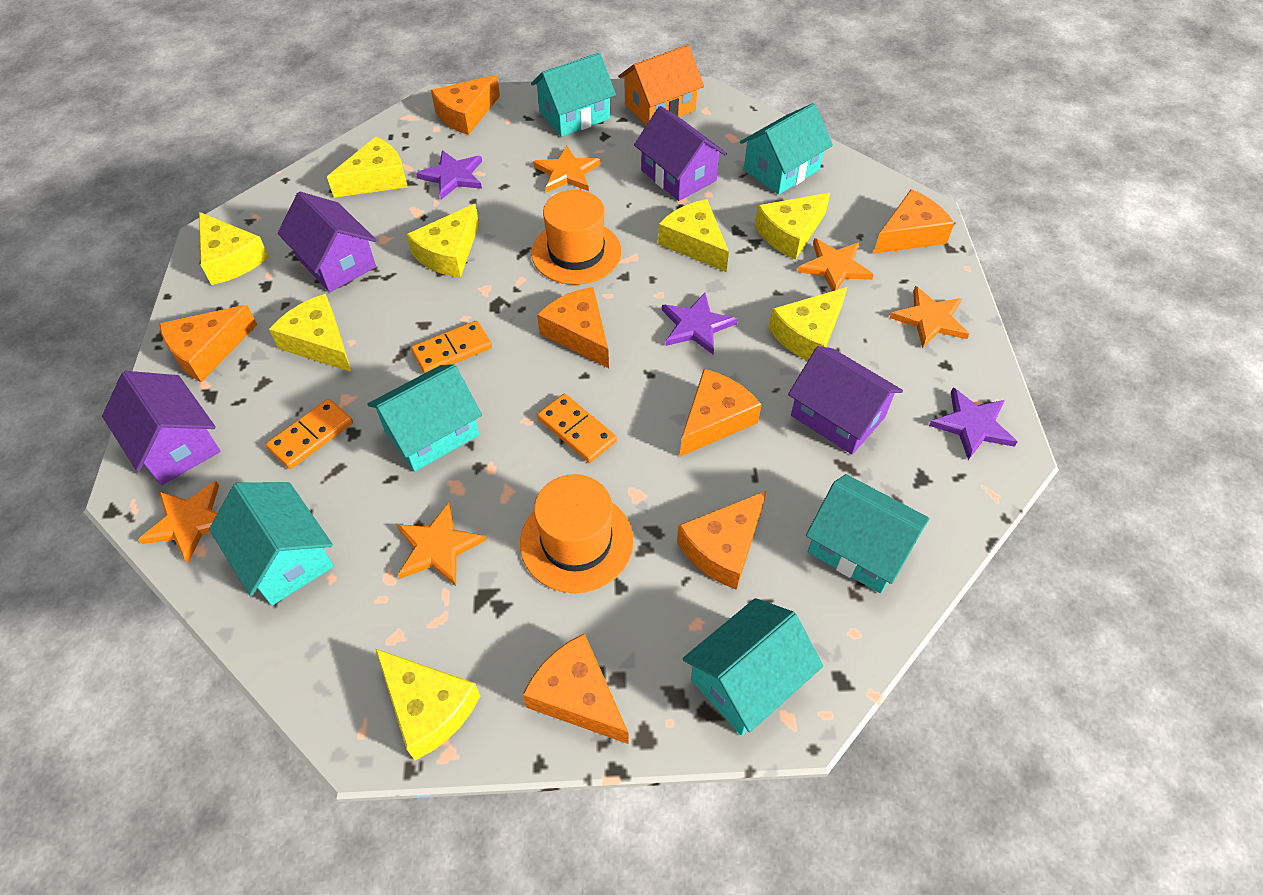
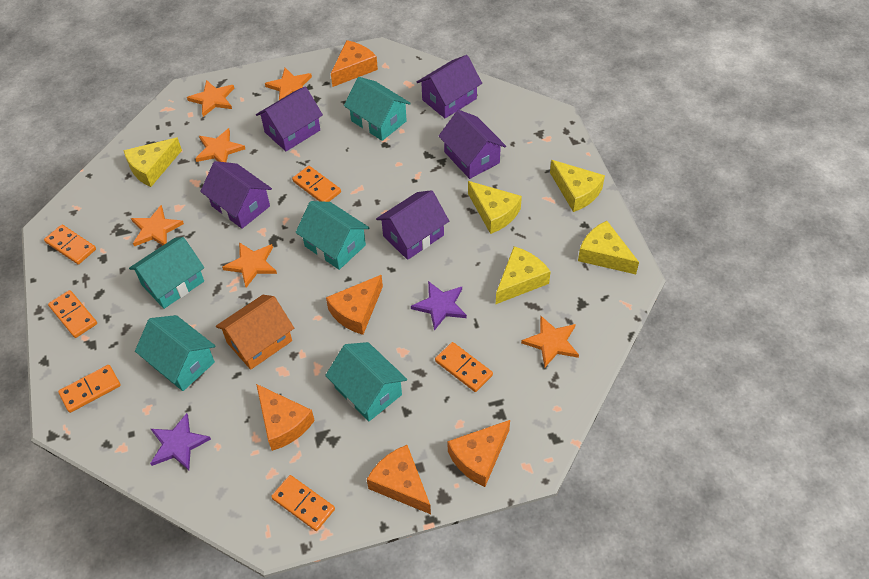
orange cheese: [159,305,257,382] [431,75,500,135] [522,633,629,744] [537,287,609,368] [677,491,766,590] [680,369,762,457] [873,189,954,254] = 7 -> [256,384,315,451] [326,275,383,335] [331,40,378,87] [367,445,431,514] [447,420,510,487] = 5
orange domino: [266,399,353,469] [411,320,492,373] [537,394,617,463] = 3 -> [44,225,96,265] [48,290,97,338] [58,365,121,413] [271,475,335,531] [292,166,341,202] [435,342,493,392] = 6
orange hat: [520,474,634,593] [531,190,622,285] = 2 -> none = 0
orange star: [138,481,219,563] [397,503,486,586] [533,145,601,193] [798,238,874,291] [890,286,969,348] = 5 -> [131,205,184,247] [187,80,234,117] [195,128,245,162] [222,242,277,288] [265,68,312,100] [521,316,579,367] = 6
purple house: [102,371,221,485] [278,192,377,292] [634,106,727,201] [788,346,903,455] = 4 -> [200,161,272,229] [256,86,323,151] [376,190,449,260] [417,55,482,118] [438,110,506,179] = 5
purple star: [416,150,482,200] [662,293,738,354] [929,388,1017,460] = 3 -> [150,413,211,471] [411,281,467,331] = 2
turquoise house: [209,482,334,605] [367,365,482,472] [531,53,616,137] [682,598,823,736] [740,103,833,195] [806,474,930,593] = 6 -> [129,237,204,309] [135,315,215,391] [296,201,369,270] [325,342,407,421] [344,77,411,141] = 5
yellow cheese: [199,212,269,285] [269,294,352,372] [327,137,408,198] [376,649,480,761] [406,204,479,278] [658,199,729,272] [755,193,830,260] [768,287,847,361] = 8 -> [123,137,182,187] [468,181,522,234] [496,246,551,304] [550,160,605,212] [578,221,639,274] = 5

